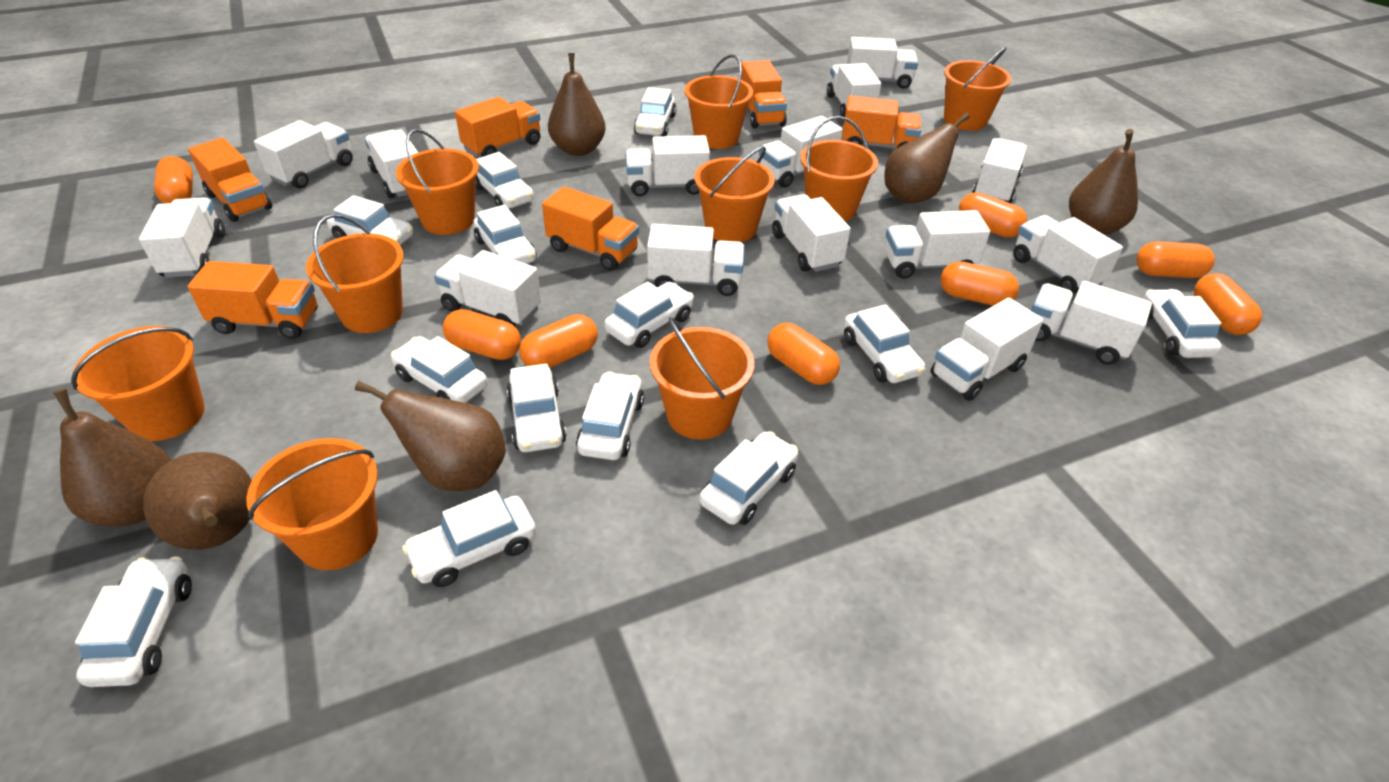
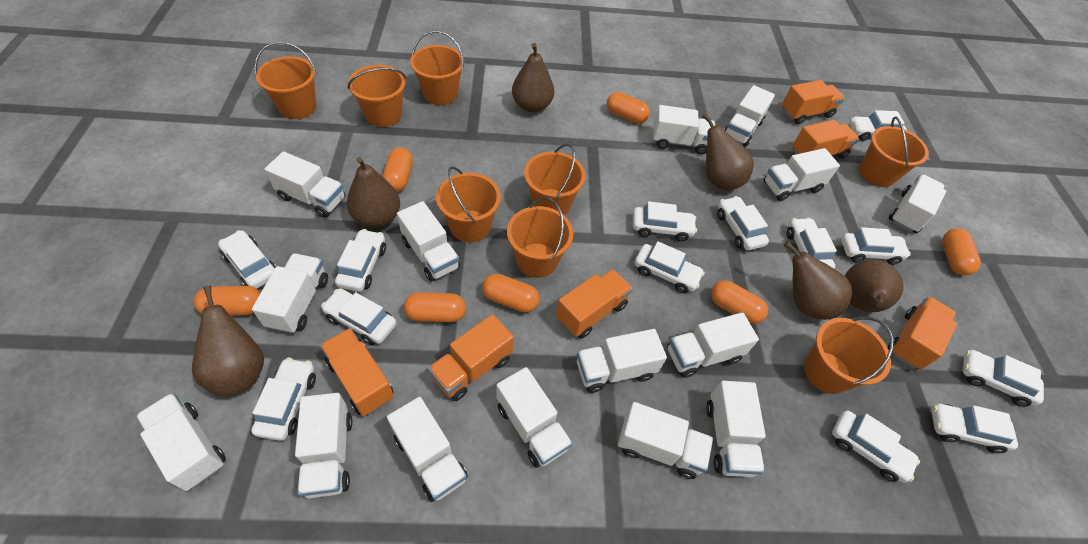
orange bucket: [71,326,205,441] [246,438,378,570] [306,214,404,333] [396,129,479,235] [650,317,754,440] [684,54,753,149] [694,146,775,242] [800,116,878,221] [944,47,1012,131] = 9 -> [254,41,316,119] [348,65,406,127] [410,30,464,105] [436,166,501,243] [507,197,573,278] [524,143,586,215] [804,317,894,394] [859,116,929,187] = 8
orange capsule: [154,156,193,204] [443,309,521,360] [519,314,598,368] [767,323,840,385] [940,261,1019,306] [959,192,1027,238] [1137,241,1215,278] [1194,273,1262,335] = 8 -> [194,286,260,316] [382,148,413,192] [404,292,466,322] [482,274,540,313] [607,92,650,124] [711,280,768,324] [942,228,981,275] = 7

